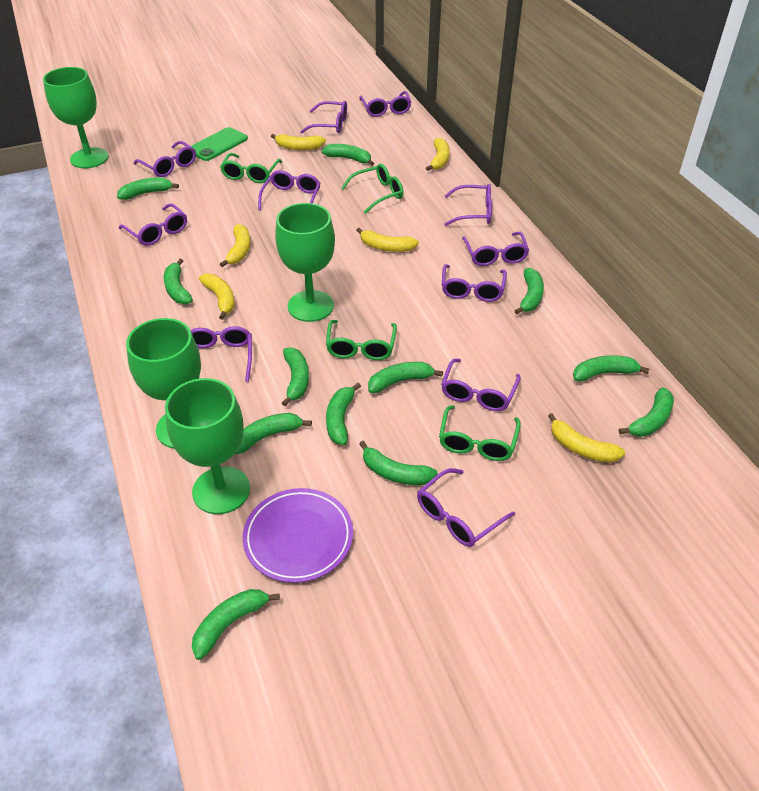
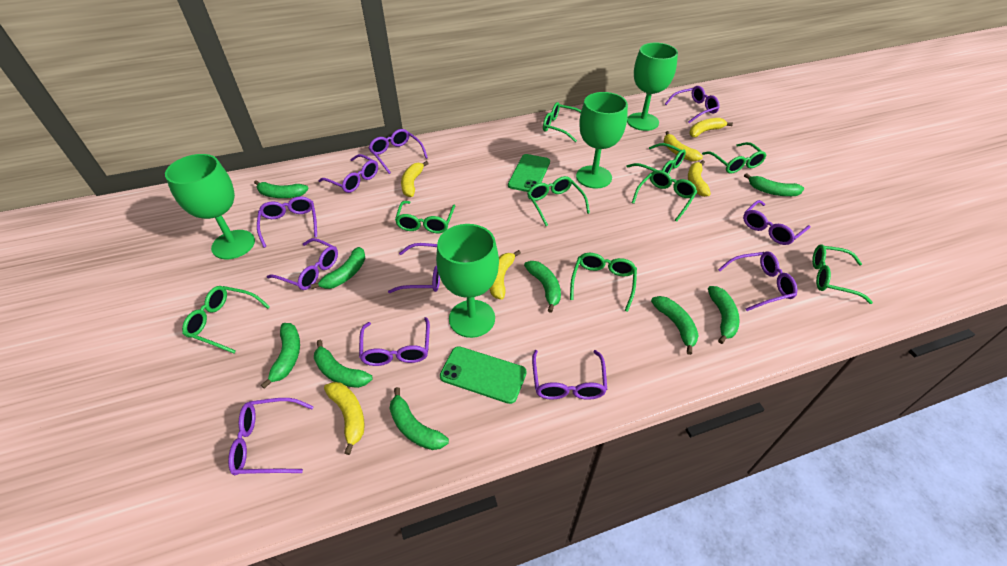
green banana: [117,177,179,200] [164,258,193,304] [192,589,280,660] [235,413,312,454] [282,347,309,406] [322,144,374,166] [326,383,361,445] [359,441,438,485] [368,362,443,393] [515,268,544,314] [573,355,649,382] [619,388,674,437] = 12 -> [254,180,309,198] [261,323,300,389] [310,247,365,289] [314,340,373,388] [389,387,449,450] [524,261,561,313] [651,296,699,355] [708,286,740,344] [744,173,804,196] = 9
green glasses: [220,153,282,183] [326,320,397,360] [341,164,404,214] [439,405,521,461] = 4 -> [182,286,270,353] [395,201,455,233] [527,176,590,226] [543,102,581,142] [570,253,637,312] [627,143,686,174] [632,170,697,222] [702,142,766,174] [812,245,873,304] = 9
green phone: [191,127,248,161] = 1 -> [440,346,527,404] [508,154,550,192] = 2
purple plate: [243,488,353,583] = 1 -> none = 0

